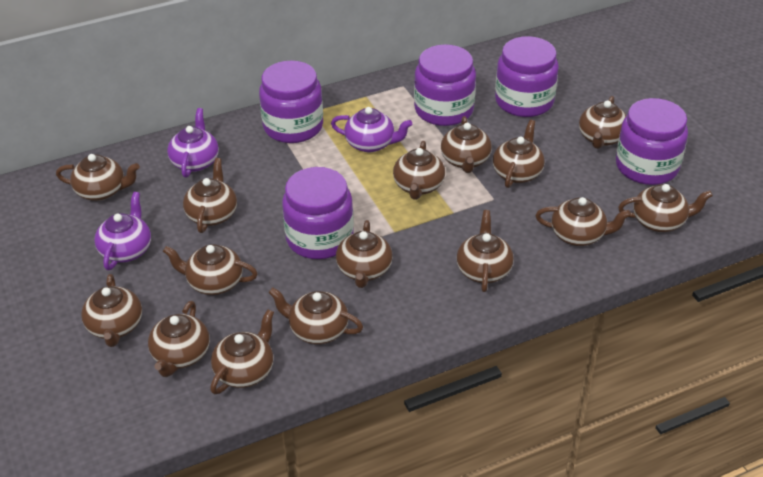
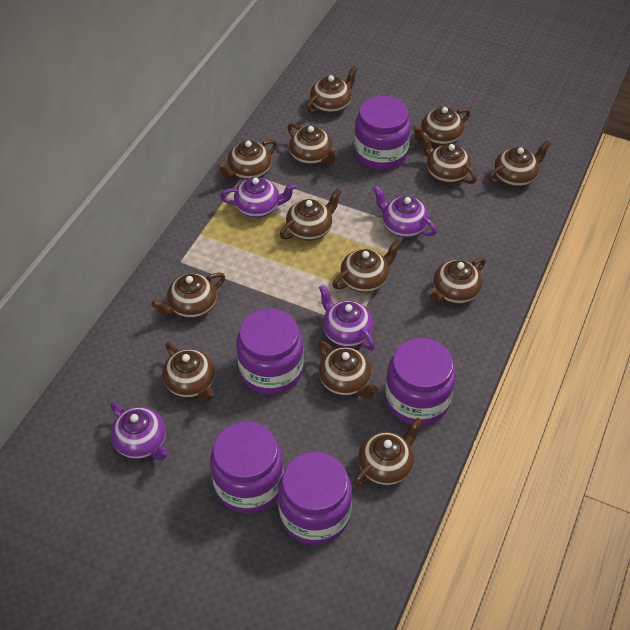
brown teapot: [56,154,140,201] [81,274,142,347] [148,301,210,377] [163,244,258,295] [183,158,237,233] [210,309,274,395] [268,287,363,344] [336,220,393,288] [393,141,445,200] [441,116,492,173] [457,210,514,292] [493,120,545,188] [535,197,631,246] [579,96,627,149] [618,184,713,232] = 15 -> [151,272,225,318] [162,342,215,401] [217,139,277,180] [280,188,342,241] [288,123,338,165] [307,66,358,114] [318,341,378,398] [332,240,401,293] [354,418,422,487] [412,107,470,146] [421,132,477,184] [428,257,486,304] [488,140,551,187] = 13
purple teapot: [94,192,151,270] [167,108,219,178] [331,107,412,152] = 3 -> [110,402,168,460] [220,177,297,218] [319,285,375,350] [373,186,437,238] = 4

